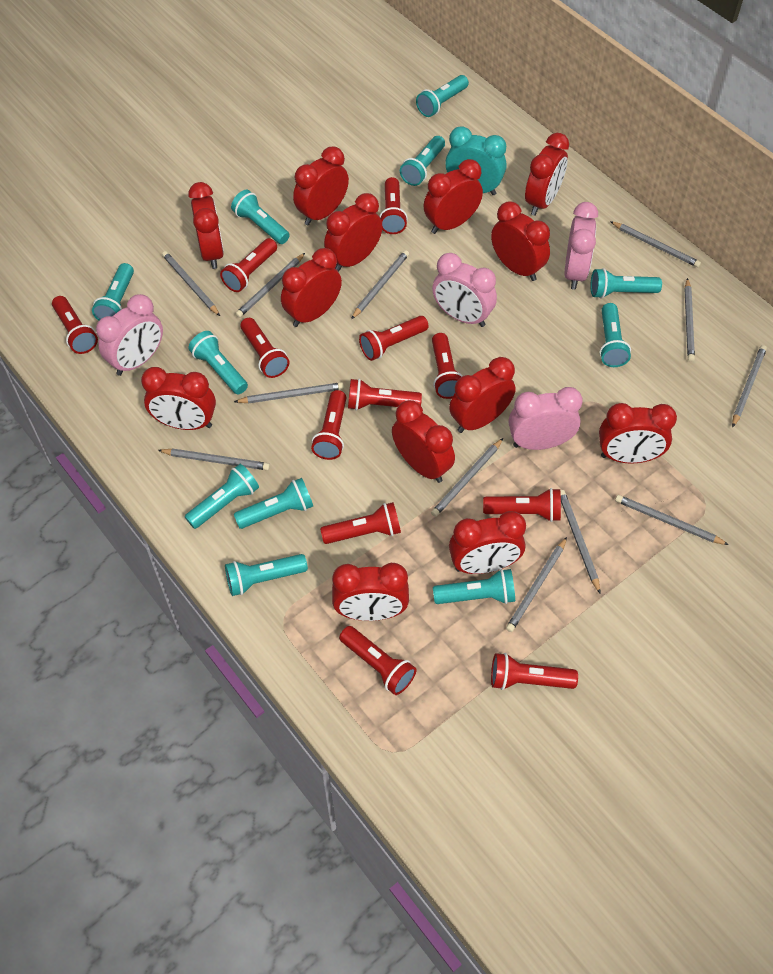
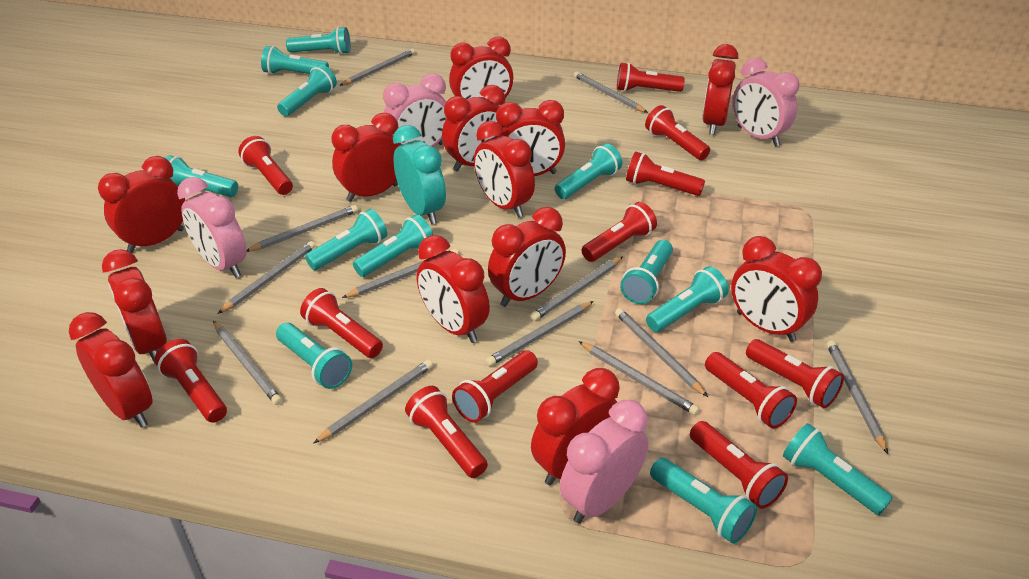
turquoise flashlight: [92,263,134,321] [185,464,259,529] [189,331,248,395] [225,554,308,596] [231,190,290,244] [234,478,313,529] [400,136,445,186] [416,75,469,117] [433,569,515,604] [590,268,662,299] [599,303,631,367] = 11 -> [165,155,238,197] [261,46,329,74] [276,323,352,389] [277,64,337,116] [286,27,351,55] [305,209,387,270] [353,214,433,277] [555,143,622,199] [620,240,673,304] [646,266,729,332] [650,458,757,544] [783,423,893,515] = 12

